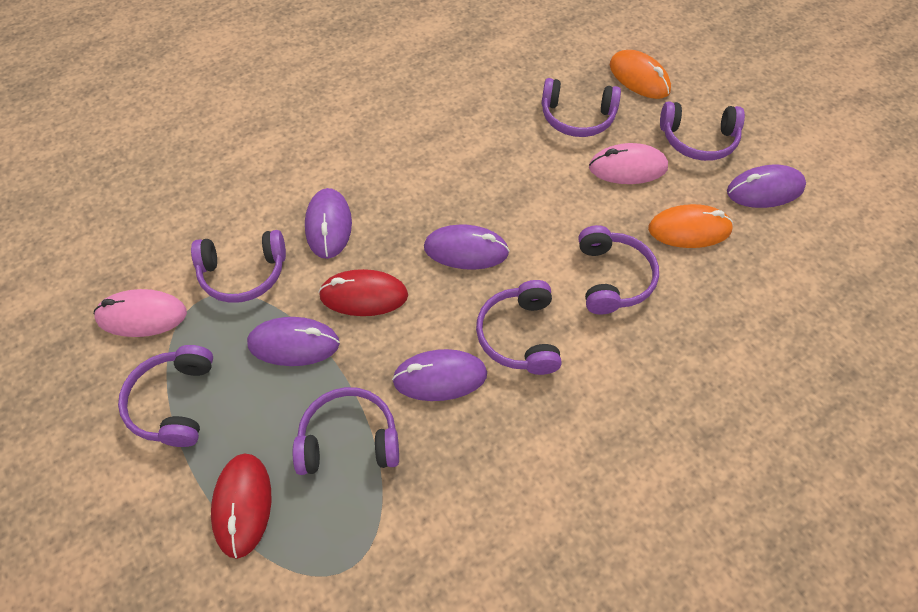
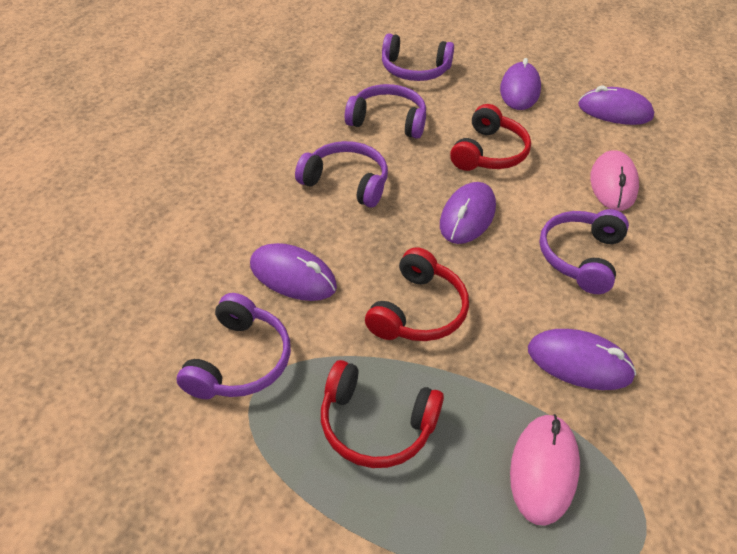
orange mouse: [610,50,671,99] [648,204,733,248] = 2 -> none = 0
purple headphones: [118,345,213,447] [191,230,286,303] [293,387,399,475] [476,280,562,375] [542,78,621,137] [579,225,659,315] [660,101,745,161] = 7 -> [177,293,291,399] [295,141,388,208] [345,84,426,139] [382,33,454,81] [539,209,629,294] = 5
red headphones: none = 0 -> [321,360,444,468] [365,247,469,341] [450,104,531,171] = 3
red mouse: [211,453,271,559] [318,269,408,316] = 2 -> none = 0

